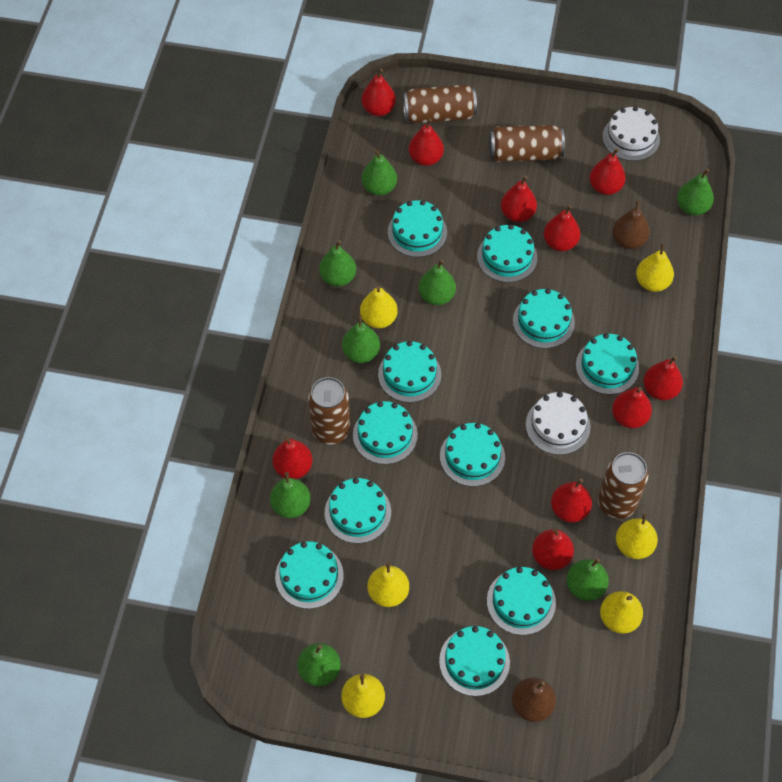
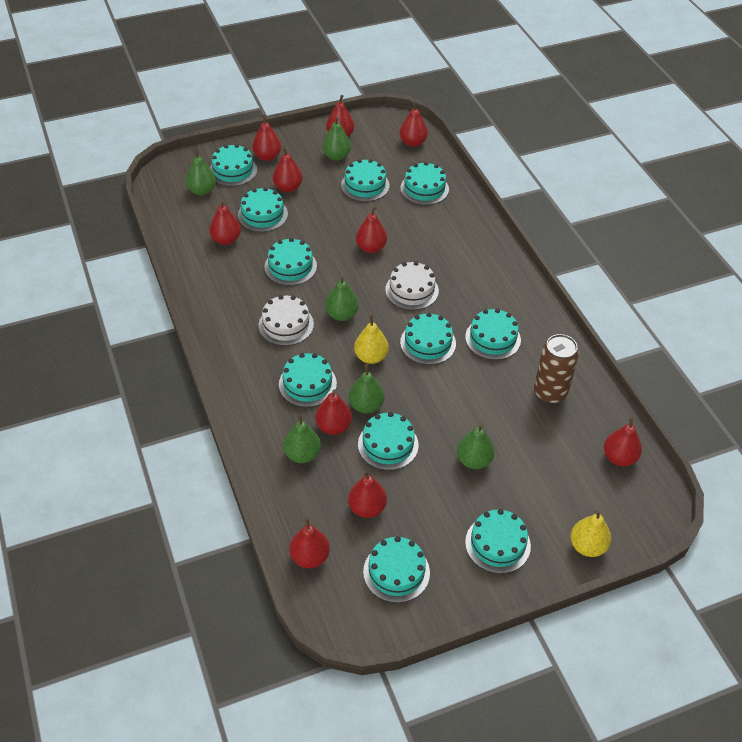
brown can: [308,377,350,445] [403,85,477,123] [489,125,565,162] [598,452,649,519] = 4 -> [534,334,579,404] = 1
brown pear: [512,678,556,722] [612,201,650,249] = 2 -> none = 0
green pear: [270,472,311,518] [297,643,341,686] [319,240,356,287] [342,315,380,363] [362,149,397,196] [419,259,456,305] [566,558,609,601] [677,169,714,216] = 8 -> [186,148,216,195] [283,414,321,463] [322,117,351,161] [325,276,359,321] [349,364,385,414] [457,424,495,469] = 6
yellow pear: [341,674,385,718] [360,286,398,328] [367,562,409,607] [600,591,643,634] [616,513,658,559] [636,243,674,292] = 6 -> [354,315,389,364] [570,510,611,557] = 2

